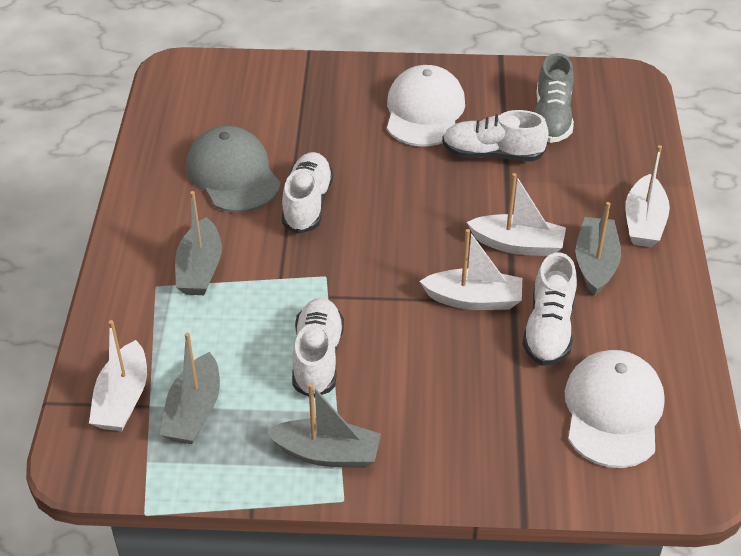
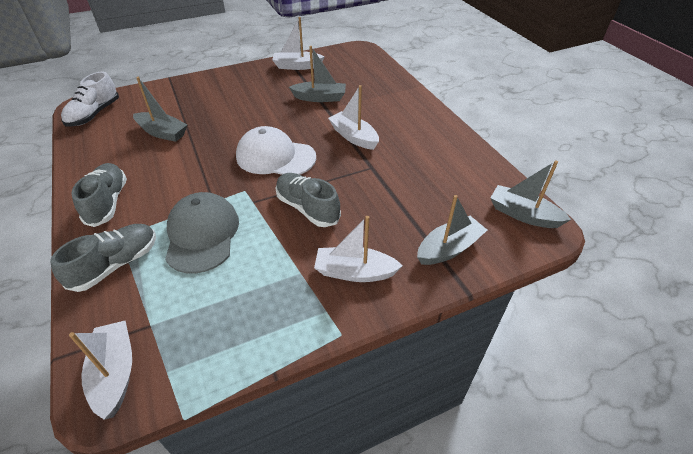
grey shoe: [534,53,574,143] = 1 -> [50,224,156,292] [71,163,127,227] [276,173,341,227] = 3
white cap: [387,65,465,146] [565,350,665,468] = 2 -> [236,126,316,175] = 1
white shoe: [282,152,334,234] [292,298,344,398] [442,110,549,162] [522,252,577,366] = 4 -> [61,71,119,126] = 1

